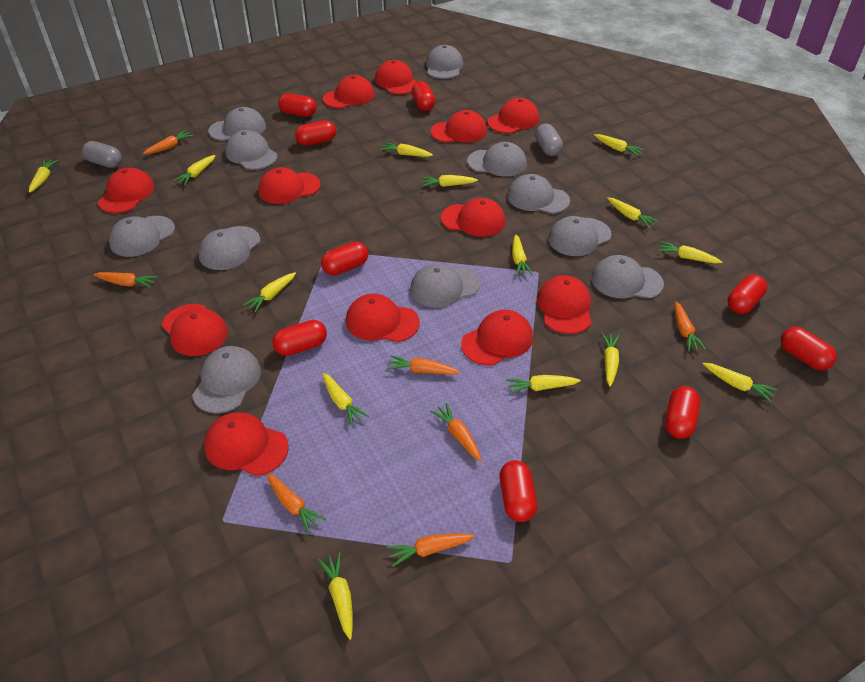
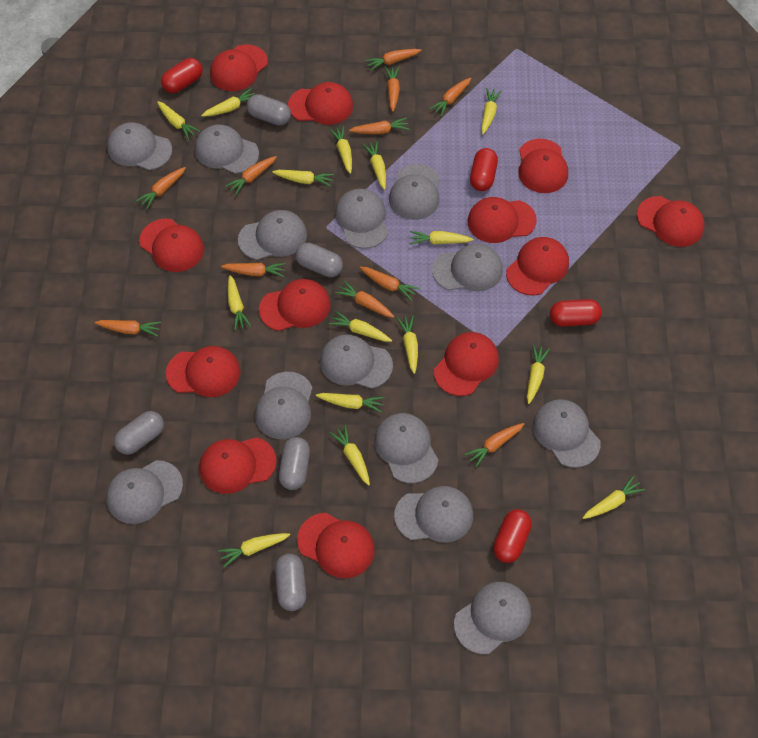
grey cap: [109,216,175,257] [192,346,261,413] [199,226,260,270] [208,107,266,141] [225,130,278,170] [410,263,480,308] [426,45,463,79] [467,142,527,177] [507,174,570,214] [548,216,611,256] [591,255,664,298] = 11 -> [106,460,183,524] [107,122,172,170] [195,125,259,174] [238,210,307,260] [255,372,312,439] [320,334,393,389] [335,189,388,249] [374,413,438,483] [389,164,440,220] [394,486,473,543] [432,244,503,291] [454,582,531,654] [532,399,600,468] = 13
grey capsule: [82,141,122,168] [535,124,563,156] = 2 -> [114,411,164,455] [247,94,291,126] [275,554,307,611] [279,437,310,490] [295,243,343,277] = 5
orange carrot: [94,272,158,288] [143,130,193,154] [267,473,326,533] [387,355,460,375] [387,534,475,567] [430,403,482,461] [675,301,706,351] = 7 -> [95,320,161,337] [136,167,186,209] [221,263,286,277] [225,156,277,195] [335,281,394,318] [349,118,409,134] [360,267,420,301] [365,49,422,71] [385,66,400,112] [429,78,471,117] [465,423,524,467] = 11
red capsule: [272,320,327,356] [278,93,316,117] [295,120,336,146] [321,242,368,275] [412,81,435,111] [499,460,537,522] [665,386,700,439] [728,274,767,314] [781,327,837,370] = 9 -> [161,58,203,93] [470,148,498,191] [493,509,532,563] [550,299,602,327] = 4
yellow carrot: [29,160,58,193] [174,155,216,185] [243,272,296,313] [318,552,353,640] [323,373,369,426] [380,142,433,157] [421,175,478,187] [506,375,581,394] [512,234,533,276] [594,134,644,156] [601,333,620,387] [607,197,659,228] [658,241,722,264] [703,363,777,402] = 14 -> [157,101,200,140] [201,88,255,116] [218,533,290,567] [228,275,251,331] [272,170,334,187] [316,393,385,413] [328,311,392,342] [329,125,352,174] [329,425,370,486] [362,141,386,190] [397,315,418,374] [410,231,473,245] [481,88,502,134] [527,345,550,404] [583,476,645,519] = 15

